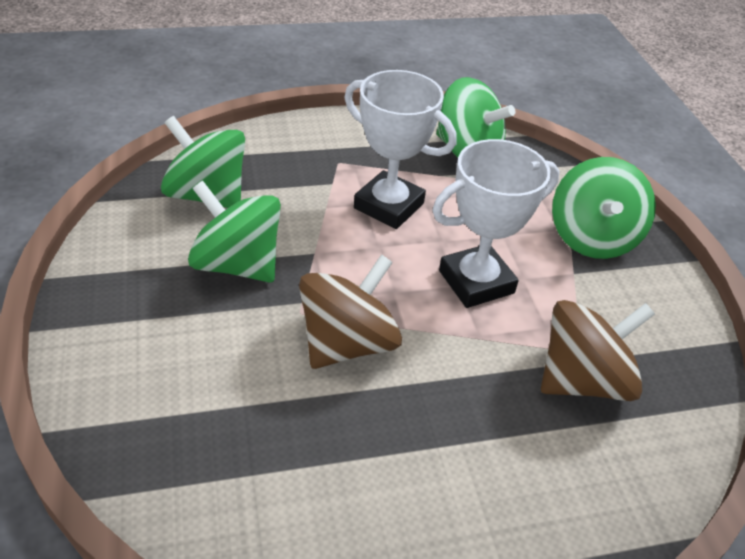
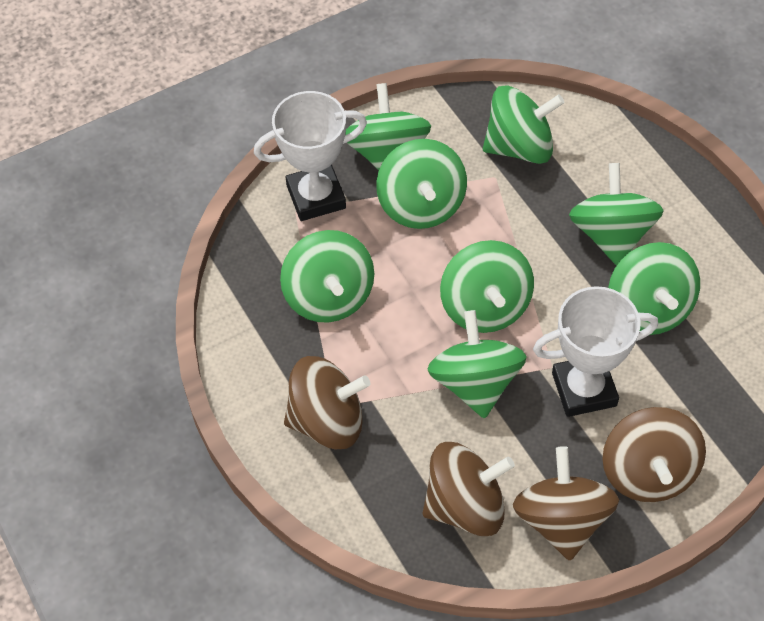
brown spinning top: [299,254,402,369] [541,300,655,401] = 2 -> [284,356,370,449] [423,442,515,536] [513,446,619,561] [602,407,706,502] = 4
green spinning top: [161,116,245,208] [188,181,281,283] [436,77,515,158] [552,157,656,259] = 4 -> [280,230,374,323] [345,83,431,170] [376,139,467,229] [428,310,527,419] [440,240,534,333] [483,85,564,164] [569,163,664,265] [608,242,700,335] = 8

